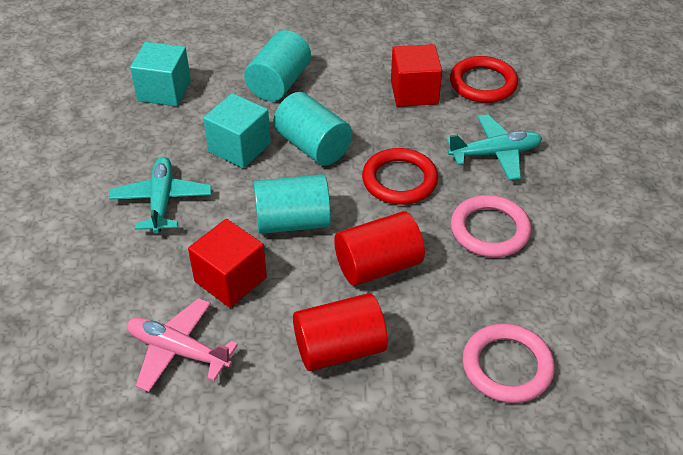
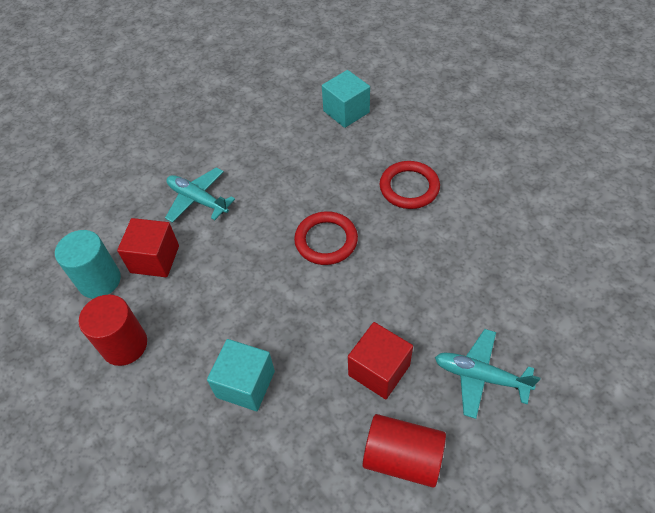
pink plane: [127,298,238,392] = 1 -> none = 0
pink ring: [451,195,531,257] [463,323,555,403] = 2 -> none = 0
turquoise cylinder: [244,30,311,101] [254,174,331,234] [273,92,352,166] = 3 -> [55,230,121,299] = 1

